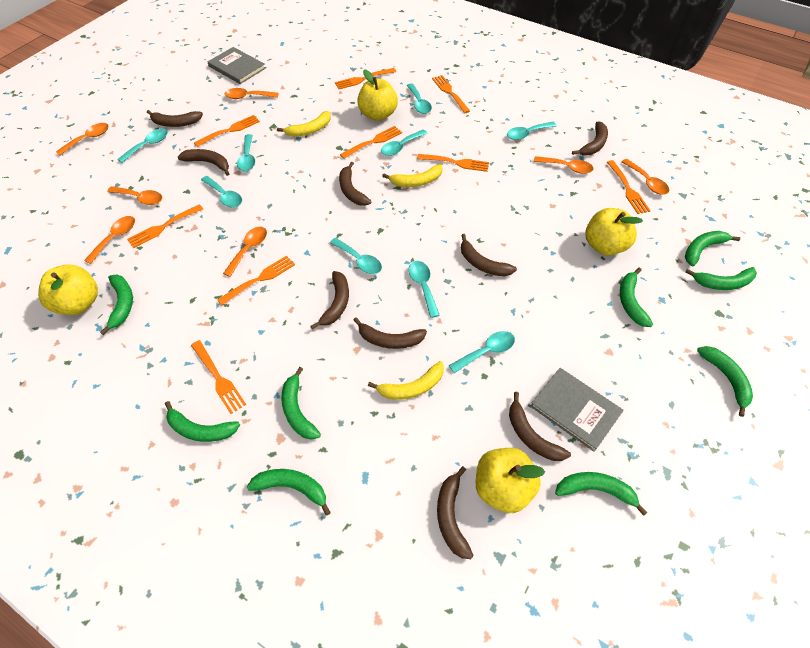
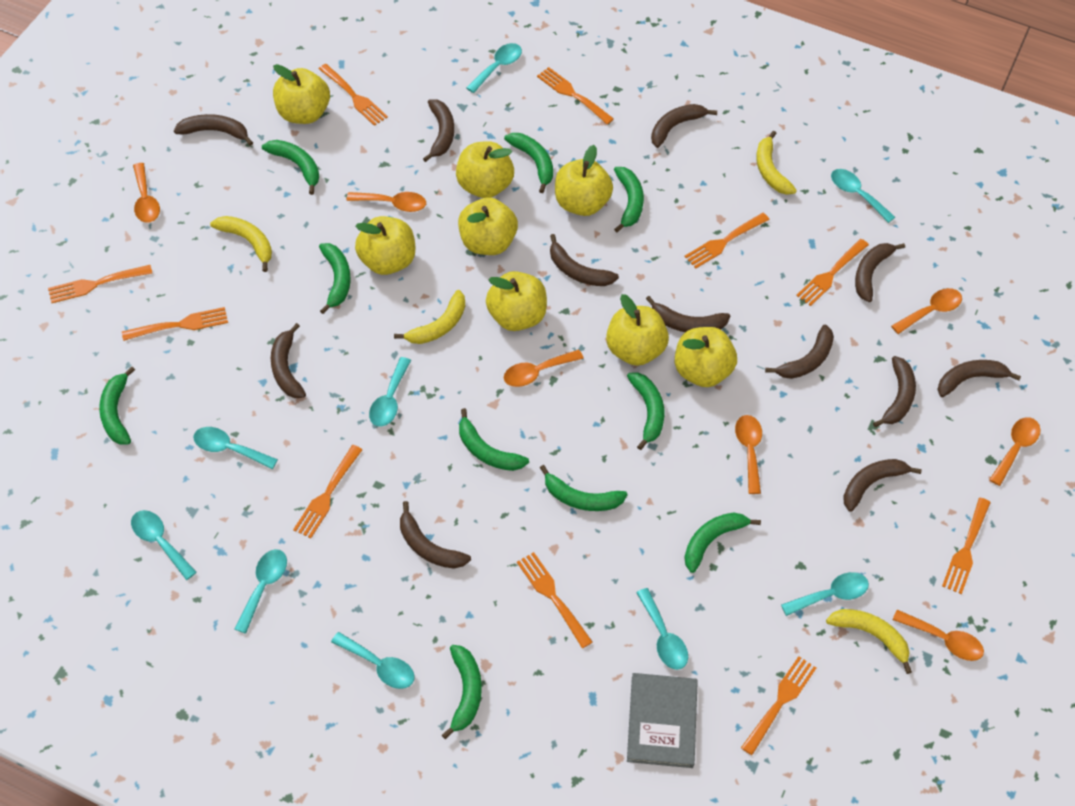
brown banana: [147,110,203,127] [178,149,229,176] [310,271,349,329] [339,162,372,206] [353,317,427,349] [437,466,473,559] [461,234,517,277] [509,392,571,461] [572,121,608,155] = 9 -> [174,114,253,146] [271,323,306,398] [400,501,471,568] [423,99,454,162] [550,234,619,286] [646,296,730,332] [651,104,717,148] [765,325,834,379] [843,459,922,512] [855,243,905,303] [873,356,916,427] [937,360,1021,397] = 12
green banana: [100,274,133,335] [165,401,240,442] [247,469,331,516] [281,367,321,440] [555,472,647,516] [620,267,653,327] [685,231,740,266] [685,267,757,290] [697,346,753,417] = 9 -> [99,367,135,445] [262,140,319,195] [319,243,351,314] [442,645,482,739] [459,408,529,471] [504,133,553,193] [540,465,628,511] [614,167,644,233] [627,372,664,450] [684,512,761,573] = 10
grey book: [208,47,266,84] [530,368,624,452] = 2 -> [627,673,698,768] = 1
orange fork: [127,204,203,248] [191,340,246,414] [194,115,260,147] [217,256,295,305] [335,68,396,89] [340,126,402,159] [417,154,489,172] [432,75,470,113] [607,160,651,214] = 9 -> [48,265,152,303] [122,307,228,341] [293,445,362,538] [319,64,388,126] [517,552,593,648] [537,67,614,125] [684,213,770,268] [741,656,816,755] [796,239,869,306] [942,498,991,594] = 10
yellow apple: [38,265,98,315] [357,70,398,121] [476,448,545,513] [585,208,643,256] = 4 -> [273,64,330,124] [355,216,415,275] [456,141,514,198] [458,197,518,255] [486,271,547,331] [555,145,613,216] [606,294,669,366] [675,327,737,387] = 8
yellow banana: [277,111,331,137] [368,361,444,400] [382,164,443,187] = 3 -> [210,216,272,272] [394,290,465,344] [756,131,797,195] [826,609,912,674] = 4

